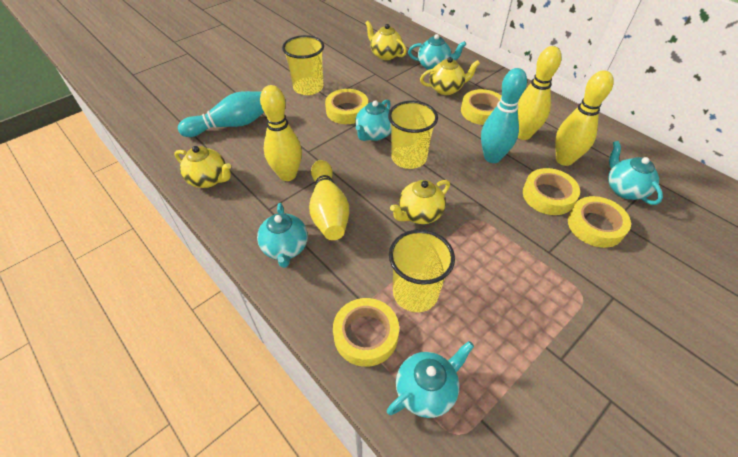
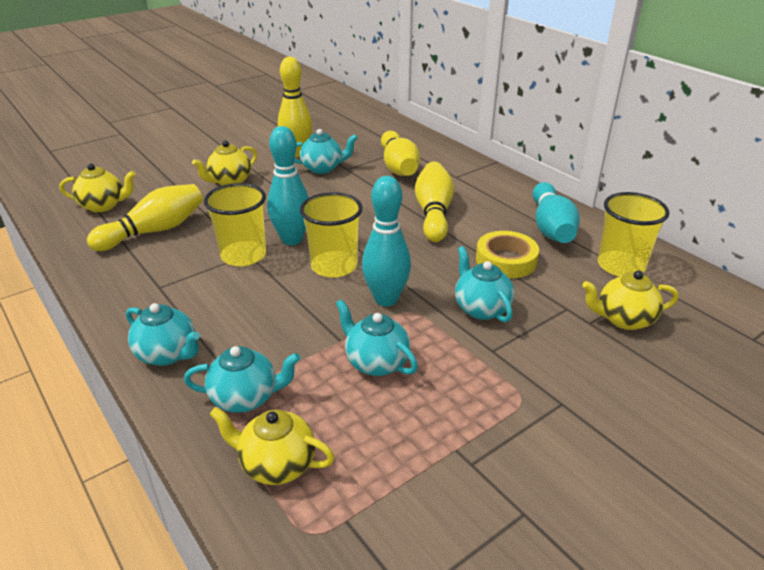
turquoise bowling pin: [178,91,264,137] [481,68,527,163] = 2 -> [267,126,309,245] [362,176,411,306] [532,182,580,243] = 3
yellow tape: [325,89,368,124] [333,298,399,367] [461,89,502,125] [523,168,580,215] [568,196,631,248] = 5 -> [476,231,539,278] = 1

